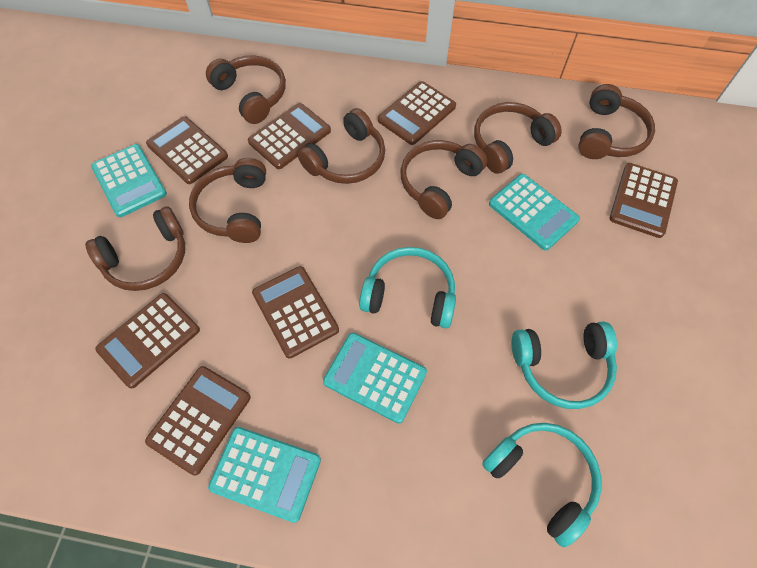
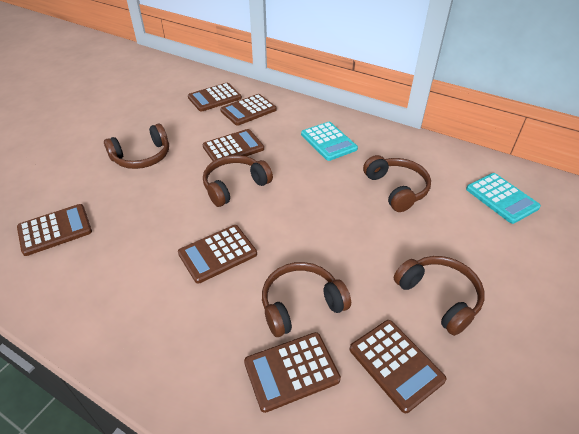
brown headphones: [85,206,185,291] [189,158,266,243] [206,55,286,124] [298,108,385,184] [400,140,487,219] [474,102,562,174] [578,84,655,159] = 7 -> [104,124,169,169] [203,155,273,207] [262,262,351,337] [363,155,431,212] [394,256,485,336] = 5
turquoise calculator: [91,144,167,217] [208,427,321,523] [323,333,427,424] [489,174,580,251] = 4 -> [301,122,358,161] [466,173,541,224] = 2
turquoise headphones: [359,247,456,328] [482,423,601,547] [512,322,617,409] = 3 -> none = 0

